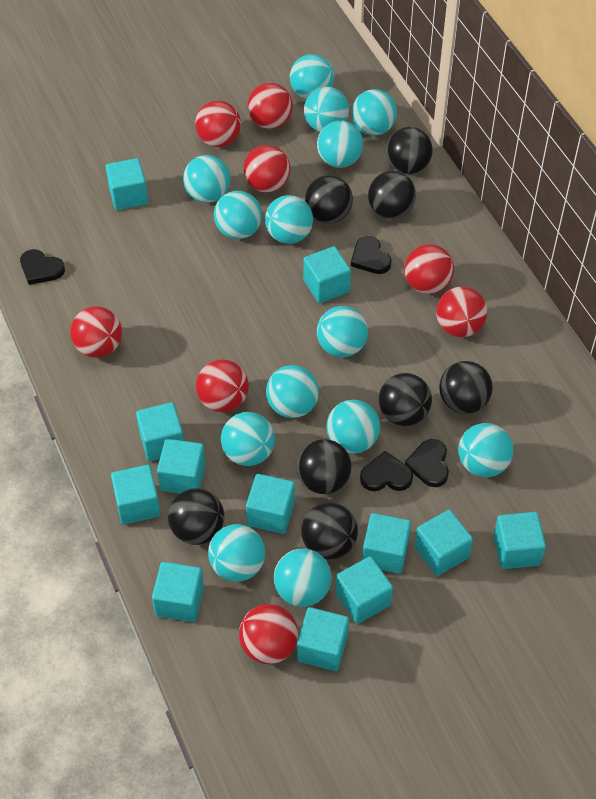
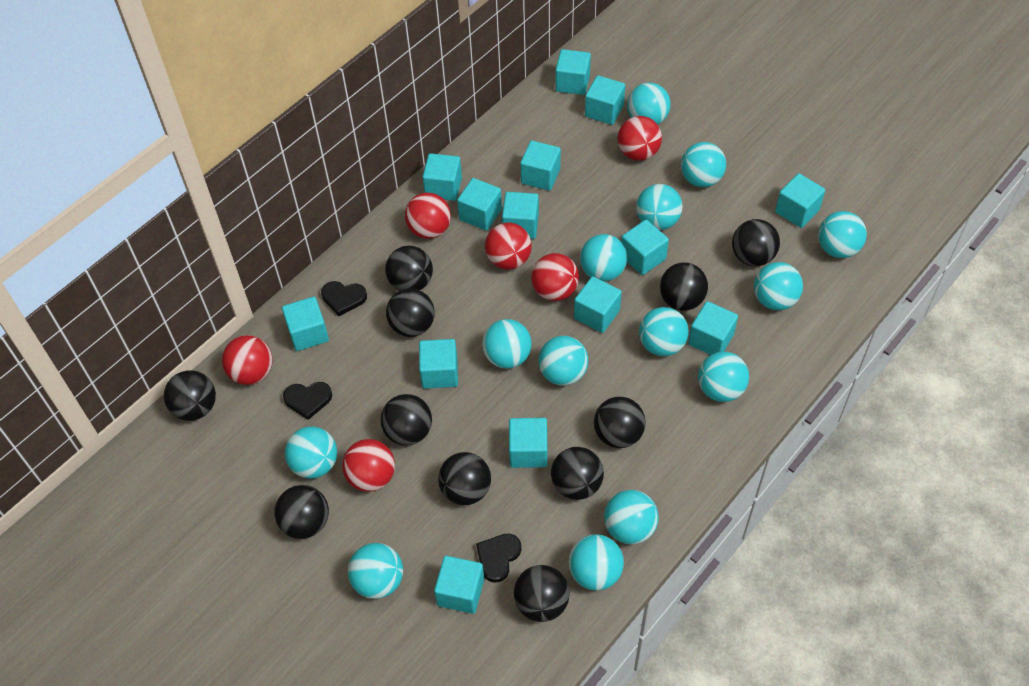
black ball: [168,489,224,545] [297,439,352,494] [301,502,358,559] [305,175,353,223] [368,171,416,219] [379,373,432,426] [386,127,433,174] [439,361,493,414] = 8 -> [164,370,216,421] [275,485,329,539] [381,394,432,445] [385,246,433,291] [386,288,435,337] [438,452,491,505] [514,565,570,622] [551,447,604,500] [594,397,646,448] [660,262,708,311] [732,219,780,266] = 11
black heart: [20,249,65,285] [351,236,392,274] [360,451,413,491] [405,439,449,487] = 4 -> [283,382,332,420] [321,281,367,316] [476,534,521,583] = 3
red ball: [70,306,122,358] [195,101,241,147] [196,360,249,412] [239,604,298,664] [243,145,291,193] [247,83,293,129] [404,244,454,294] [436,287,487,337] = 8 -> [222,335,273,385] [342,439,395,492] [405,193,451,239] [485,223,532,269] [531,253,579,301] [618,116,662,161] = 6
turquoise cube: [106,158,148,210] [111,465,161,525] [136,402,184,461] [152,562,204,622] [157,439,206,494] [246,474,295,534] [297,607,349,671] [303,246,351,303] [335,556,393,624] [362,513,411,574] [414,510,473,576] [493,512,546,569] = 12 -> [282,297,329,351] [419,339,458,389] [423,153,462,201] [434,556,484,614] [457,178,502,231] [502,192,539,239] [509,418,548,468] [520,141,561,191] [555,49,591,95] [574,276,622,333] [585,75,625,125] [621,220,669,275] [688,301,738,355] [775,173,825,228] = 14

